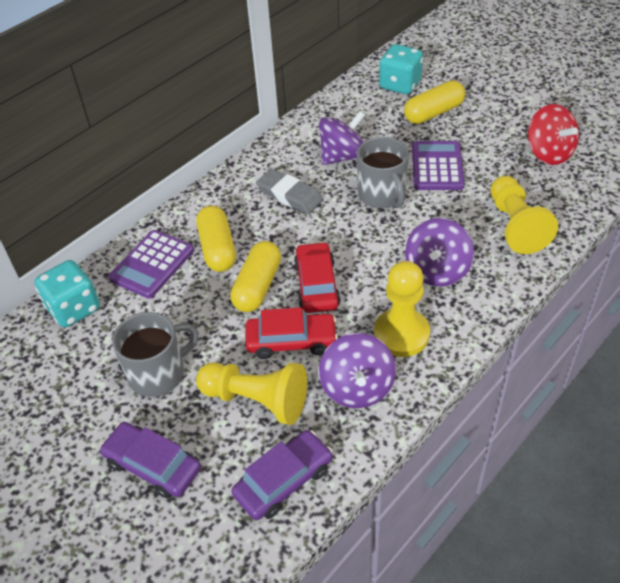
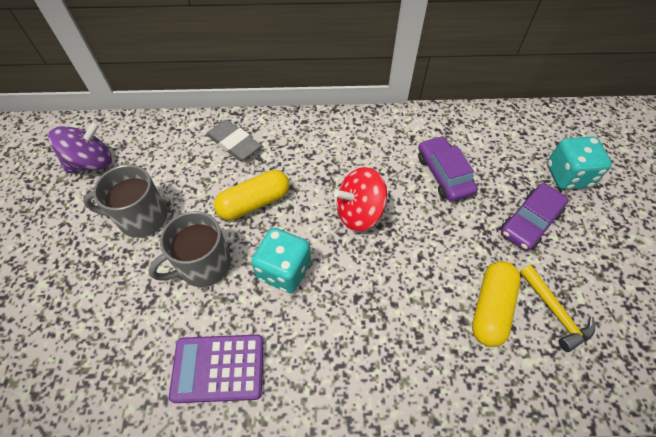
purple calculator: [108,230,194,299] [412,141,465,190] = 2 -> [169,335,264,403] = 1
purple spinning top: [319,111,365,165] [319,333,396,408] [405,218,474,287] = 3 -> [48,121,112,174] = 1
red car: [245,307,338,359] [294,242,340,313] = 2 -> none = 0
yellow capsule: [196,206,236,272] [230,241,281,312] [404,81,465,124] = 3 -> [214,170,289,220] [472,261,521,347] = 2
yellow hammer: none = 0 -> [520,265,595,352] = 1
yellow pawn: [196,362,307,425] [374,261,430,357] [490,176,558,254] = 3 -> none = 0

